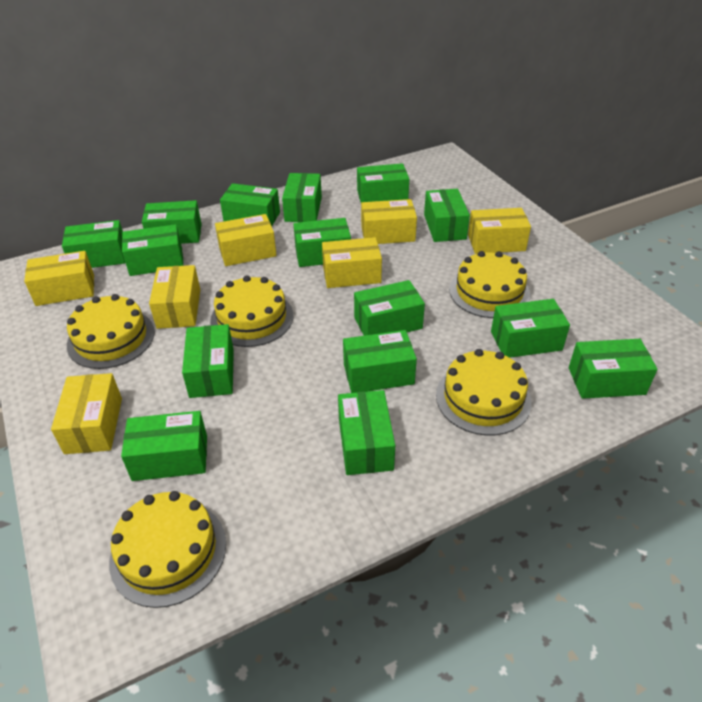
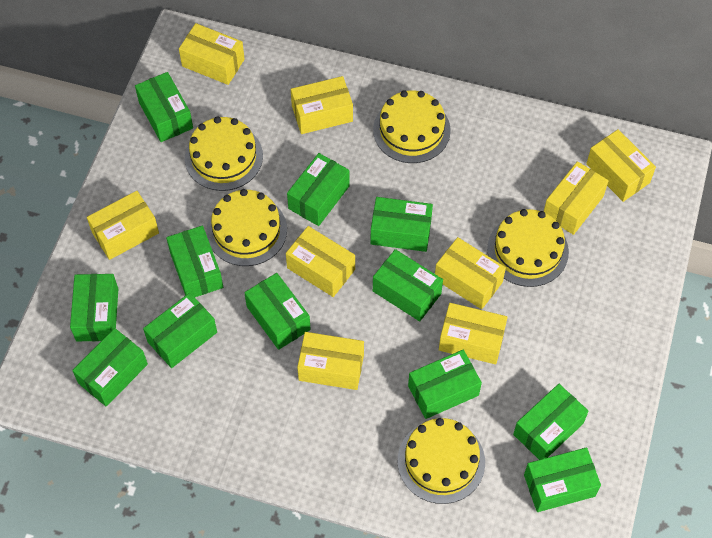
green box: [62,220,125,268] [121,411,207,481] [122,224,184,276] [142,200,201,244] [182,324,234,398] [220,183,280,226] [282,173,322,222] [293,218,351,267] [338,390,395,475] [343,330,417,393] [354,280,425,336] [357,163,409,203] [424,189,470,242] [491,299,570,358] [569,339,658,399] = 15 -> [70,274,118,341] [72,328,148,407] [135,72,193,142] [143,293,217,368] [166,226,223,297] [244,273,311,350] [287,153,350,226] [370,197,433,252] [373,249,443,321] [408,350,482,419] [513,384,589,460] [524,447,601,512] = 12
yellow box: [24,251,94,306] [51,373,122,454] [149,265,200,329] [215,214,277,266] [322,237,382,288] [361,199,417,244] [468,208,531,254] = 7 -> [87,191,159,260] [179,23,245,85] [286,226,355,297] [291,76,353,134] [297,332,364,390] [435,237,506,309] [439,303,508,364] [544,161,609,235] [586,129,656,202] = 9

